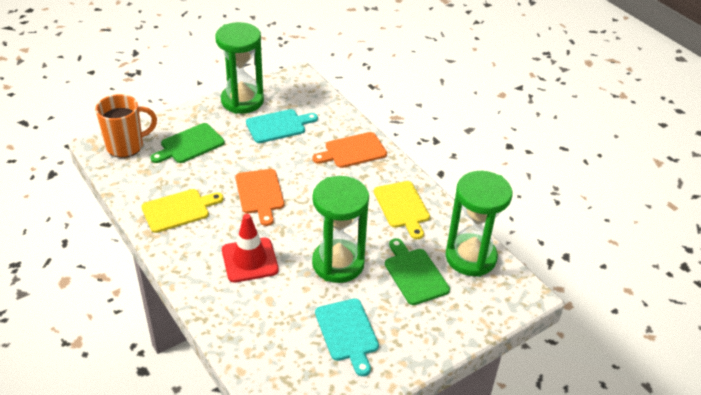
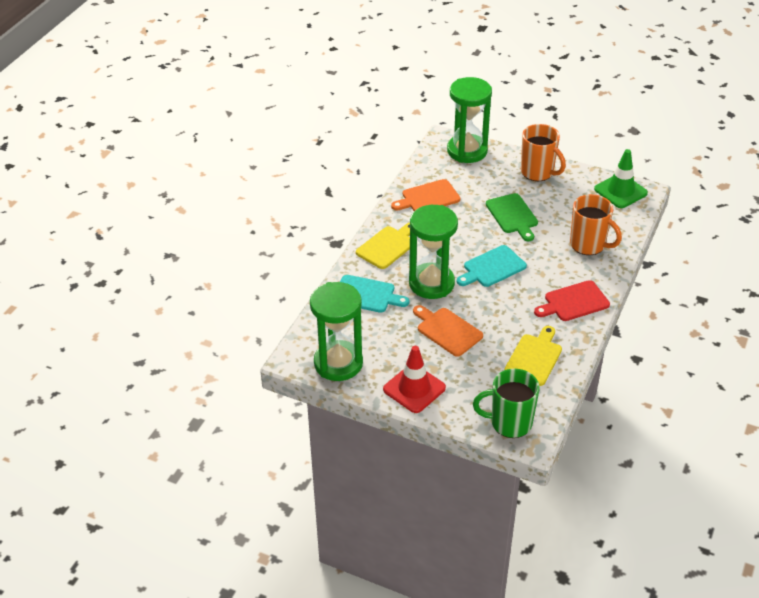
green cutting board: [150,123,225,163] [385,238,450,305] = 2 -> [486,193,538,242] = 1
green mug: none = 0 -> [473,369,540,438] = 1
green traffic cone: none = 0 -> [594,149,648,208] = 1
orange mug: [95,94,157,158] = 1 -> [521,124,566,181] [570,194,622,255] = 2
red cutting board: none = 0 -> [534,280,610,321] = 1

